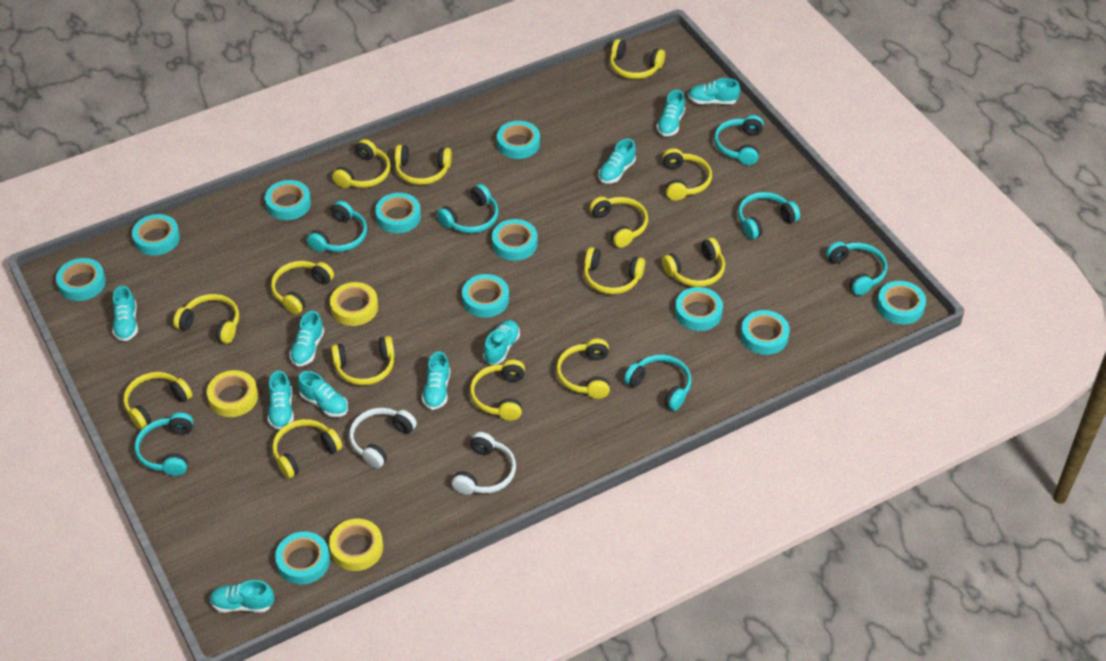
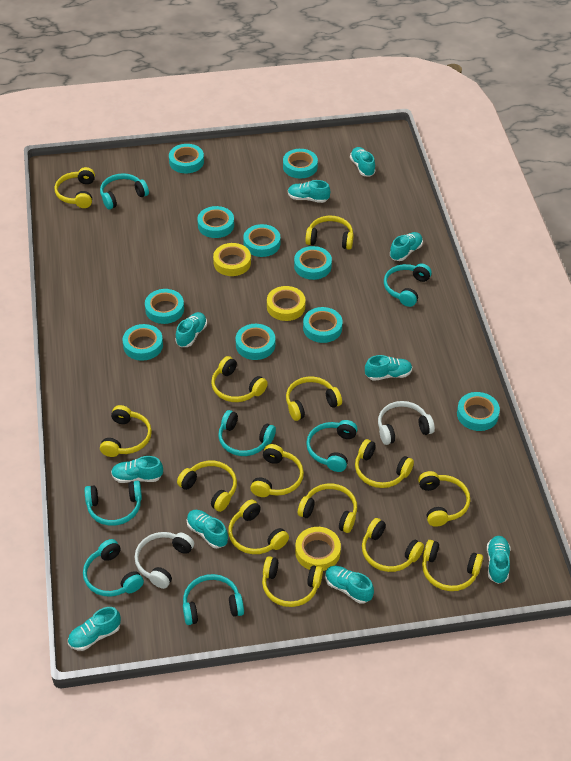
turquoise tape: [56,258,106,301] [132,214,180,256] [265,180,311,220] [275,532,330,585] [375,193,421,233] [462,274,509,318] [492,219,538,261] [497,121,540,159] [675,287,723,331] [741,310,790,355] [877,281,926,325] = 11 -> [123,324,163,361] [145,289,184,324] [169,144,204,173] [197,206,234,238] [236,324,275,360] [243,224,280,257] [283,149,318,178] [294,246,332,280] [303,307,342,343] [457,392,500,431] = 10

